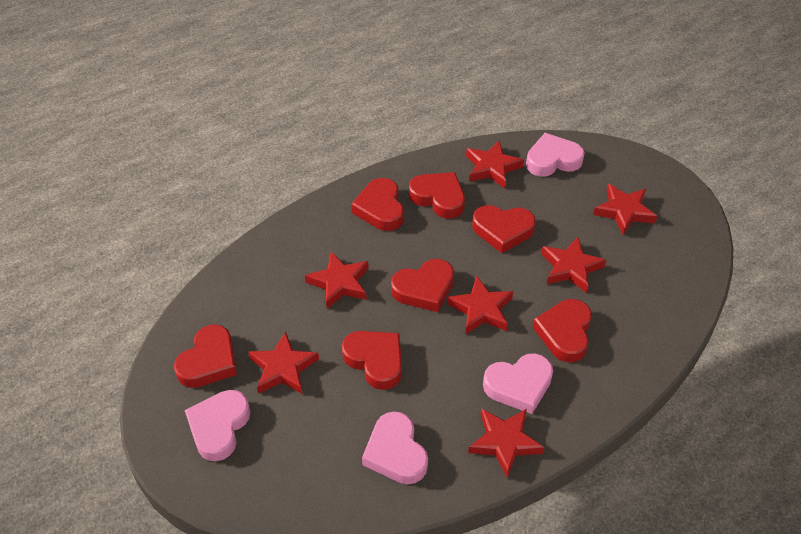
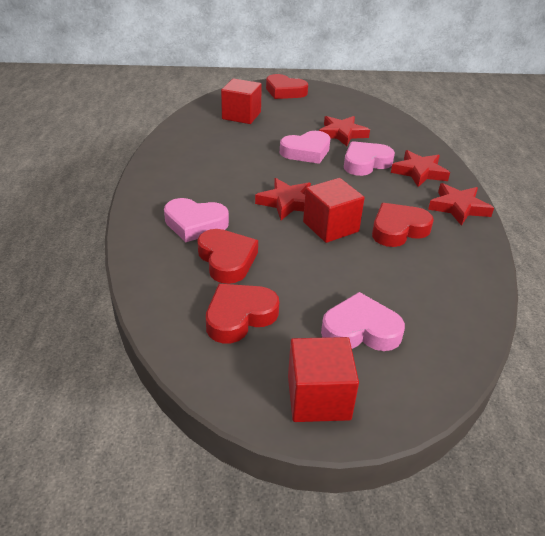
red cube: none = 0 -> [221,79,262,124] [288,337,359,422] [303,178,365,243] = 3
red heart: [174,324,237,388] [342,331,402,390] [351,178,404,231] [391,259,454,312] [409,172,465,218] [472,205,536,253] [533,299,592,362] = 7 -> [197,229,258,284] [206,284,279,343] [266,74,308,99] [372,203,434,247] = 4
red star: [248,332,319,394] [305,251,369,309] [447,276,513,335] [466,140,524,188] [468,408,545,478] [541,237,606,293] [593,184,657,235] = 7 -> [255,178,311,220] [319,116,370,146] [391,150,450,187] [428,183,494,226] = 4

